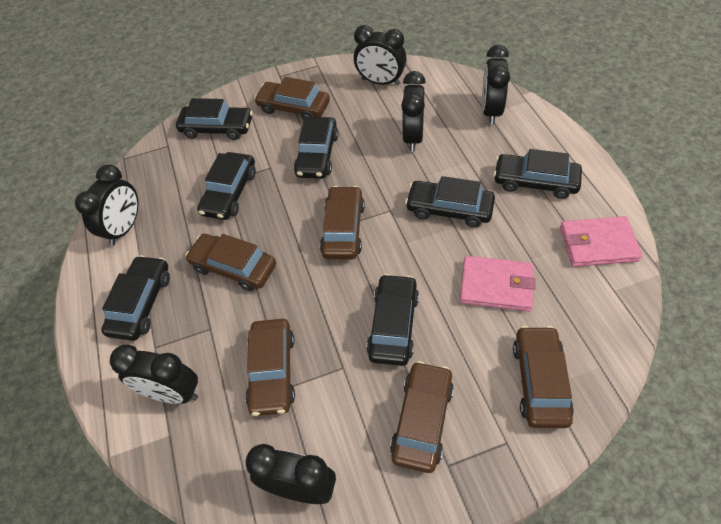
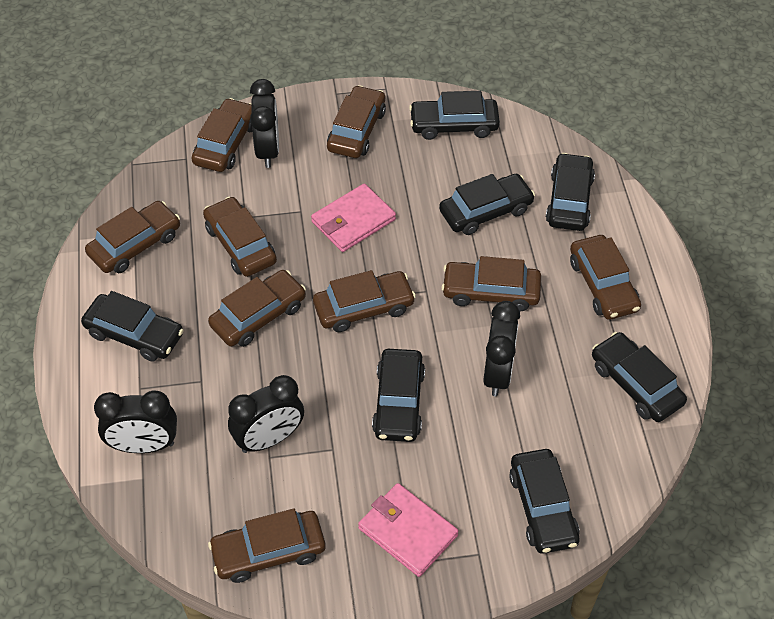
black clock: [75,165,138,246] [110,344,198,404] [245,444,336,504] [354,25,407,86] [401,71,426,152] [482,45,510,125] = 6 -> [94,390,177,453] [228,375,304,453] [250,79,279,168] [483,301,520,396] = 4
brown car: [185,234,276,291] [245,319,295,416] [254,77,330,120] [320,186,365,259] [390,361,454,473] [513,326,574,428] = 6 -> [85,201,180,273] [191,98,253,172] [203,197,277,277] [208,270,306,347] [208,508,326,583] [313,270,416,332] [327,85,386,158] [442,256,541,311] [570,235,641,320] = 9

